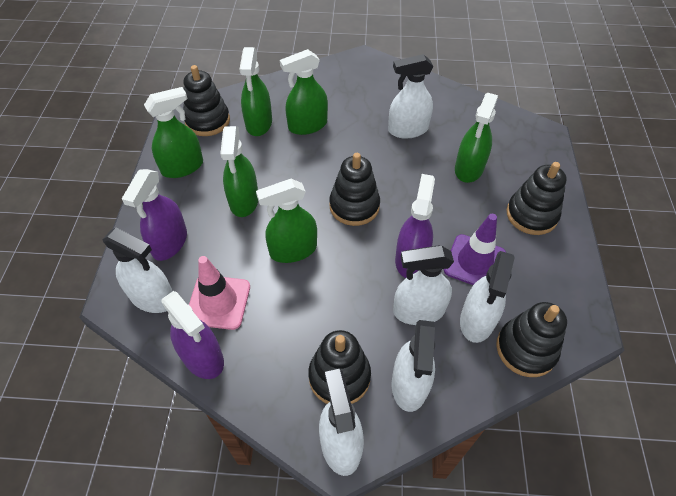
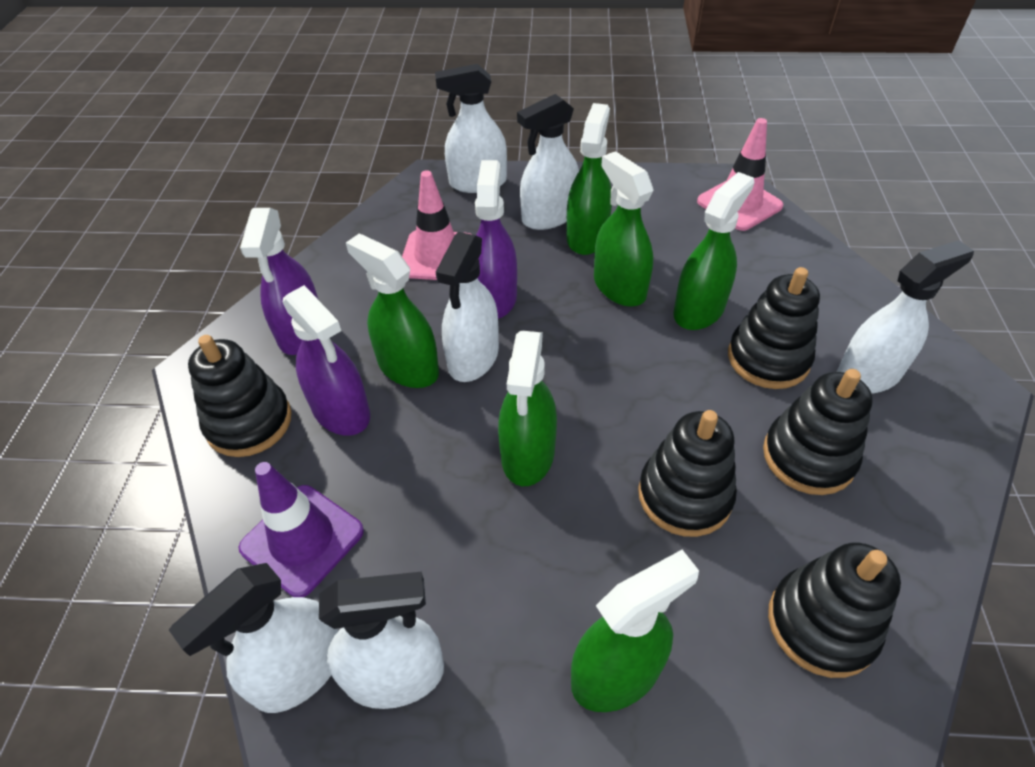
pink traffic cone: [189,256,250,330] = 1 -> [402,170,470,280] [697,118,783,231] = 2

